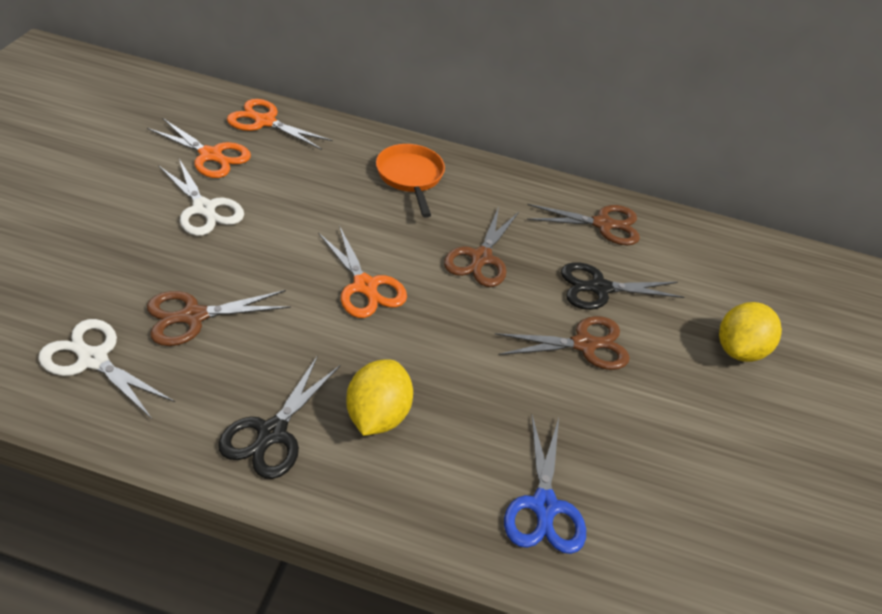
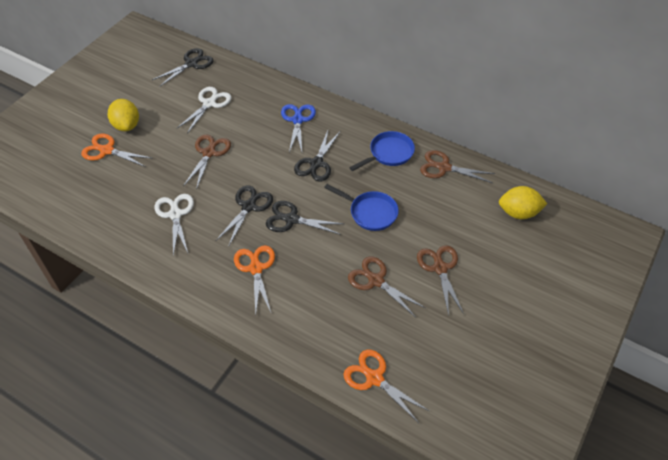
black scissors: [218,355,341,479] [561,262,685,310] = 2 -> [152,48,214,87] [216,186,273,247] [266,201,344,235] [294,130,340,182] = 4
blue pan: none = 0 -> [324,184,399,231] [349,131,415,171] = 2
orange pan: [376,144,445,218] = 1 -> none = 0

